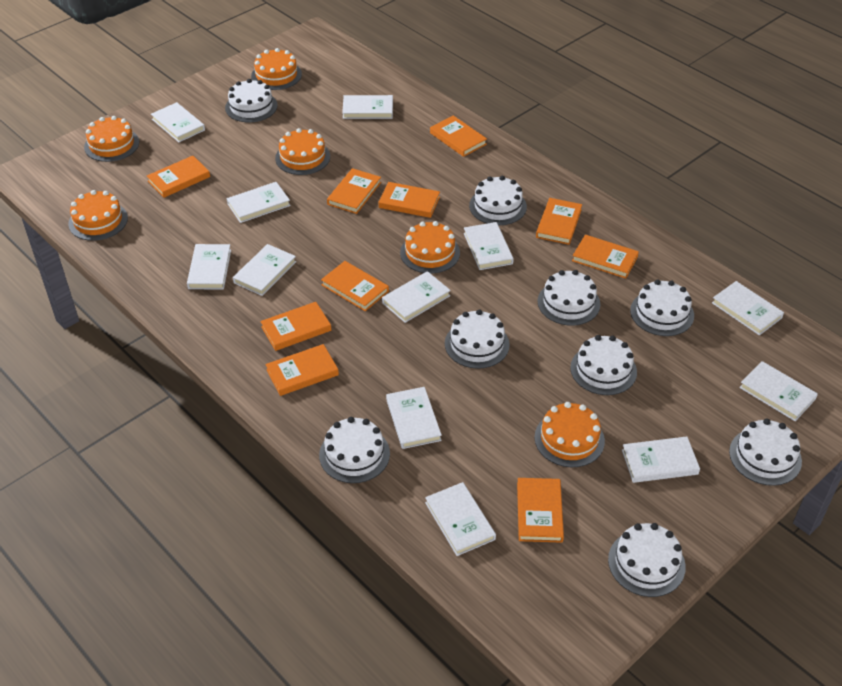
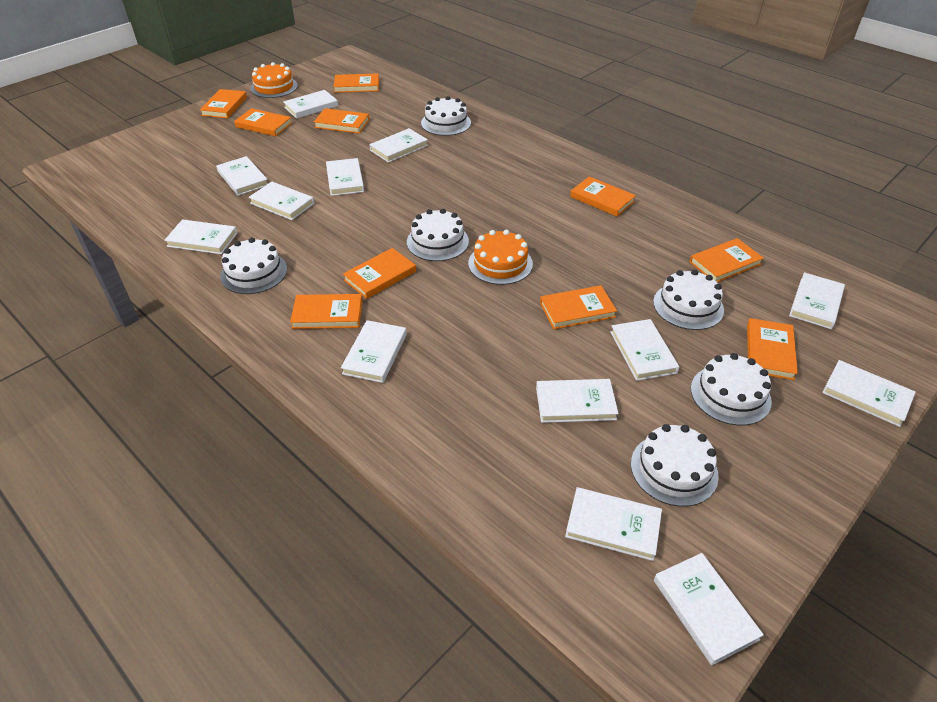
orange cake: [68,190,128,241] [84,116,139,162] [251,48,302,90] [275,128,330,175] [400,221,460,274] [535,402,605,467] = 6 -> [250,62,298,98] [468,230,533,285] = 2
white book: [151,102,205,142] [187,244,231,290] [227,182,291,223] [233,244,296,296] [342,95,393,119] [382,271,451,323] [386,387,442,449] [425,482,496,556] [464,222,514,270] [622,436,700,483] [712,281,784,335] [739,361,818,421] = 12 -> [164,219,237,254] [216,156,268,196] [248,182,314,220] [283,90,338,119] [326,158,364,196] [341,320,407,383] [369,128,428,163] [536,379,619,423] [565,487,662,561] [610,319,679,381] [654,553,764,665] [789,272,845,329] [822,360,916,427] = 13
white cake: [225,79,278,122] [319,417,390,483] [445,309,510,369] [469,176,527,225] [537,270,600,326] [570,335,637,395] [608,523,686,597] [630,280,694,336] [729,419,802,486] = 9 -> [220,238,287,294] [407,209,469,261] [421,96,471,136] [631,424,719,507] [653,270,724,330] [691,353,772,426] = 6

